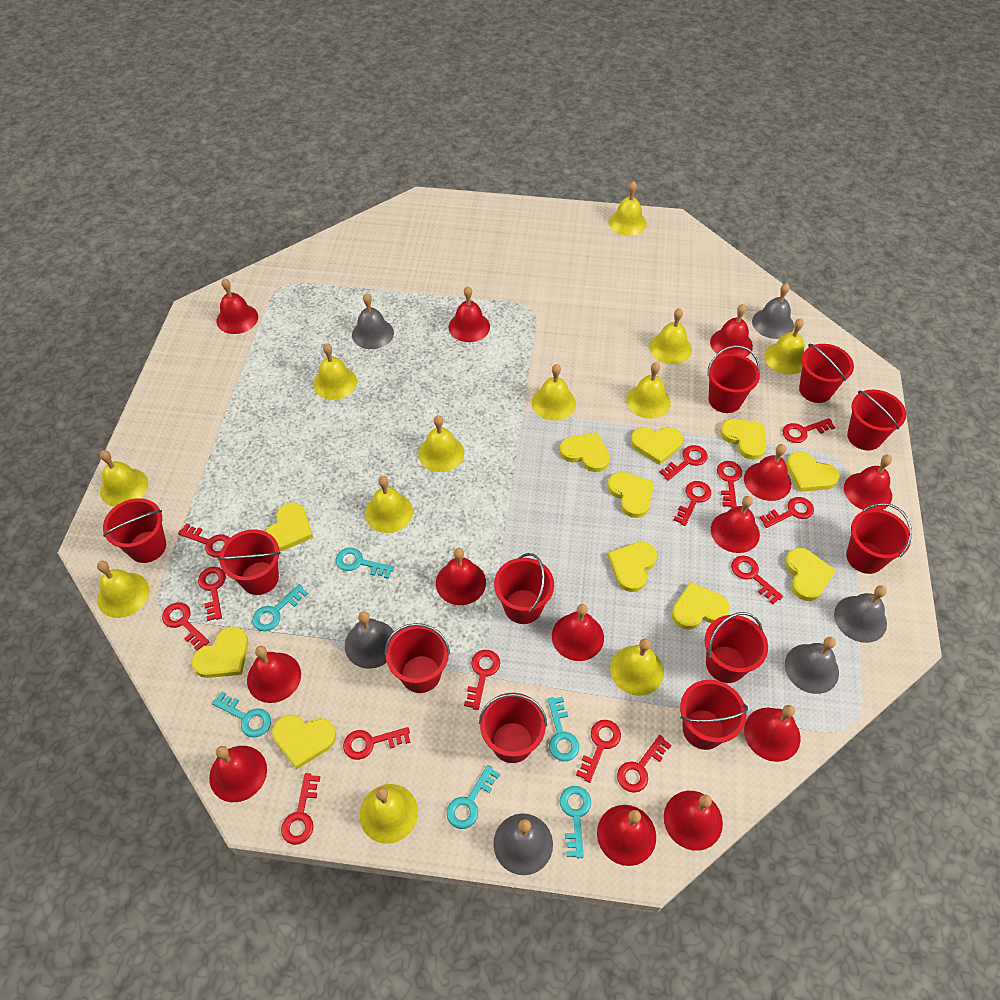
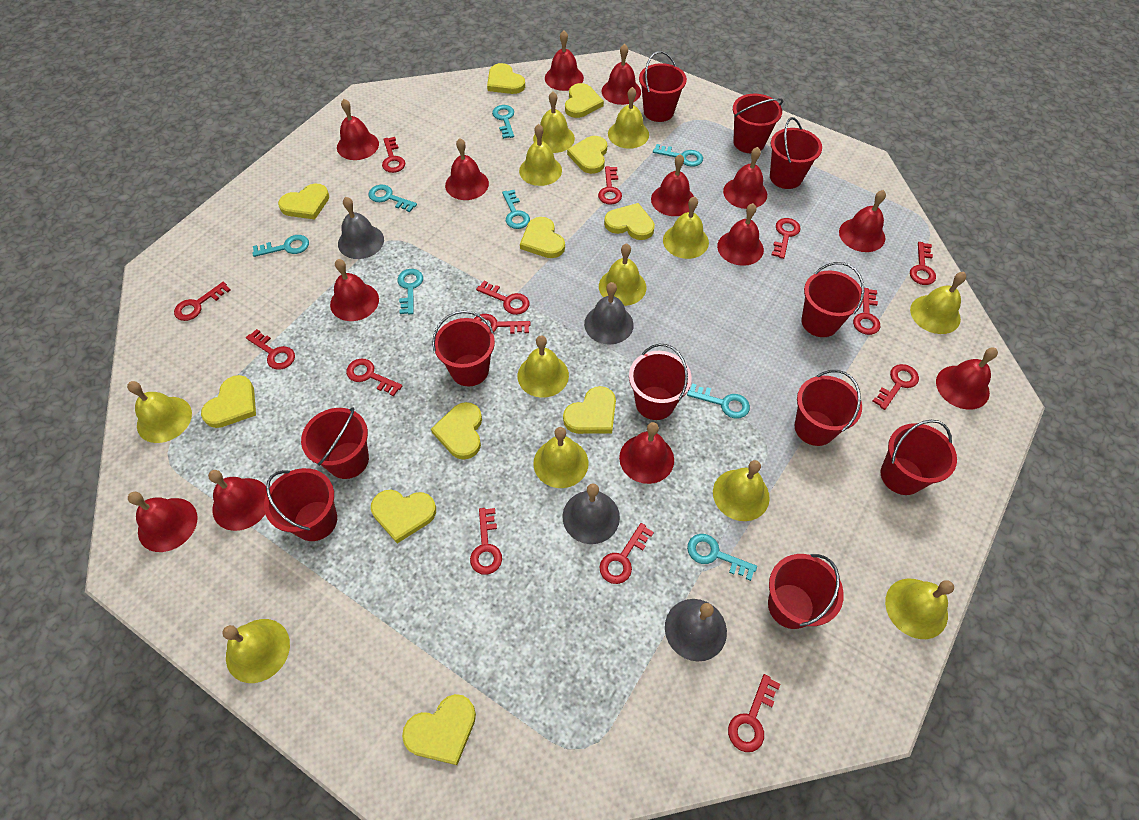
grey bell: [345,611,394,669] [352,293,394,349] [493,814,553,875] [752,283,794,339] [785,637,839,694] [834,585,887,643] = 6 -> [338,197,384,259] [562,483,620,544] [584,282,634,345] [665,599,727,662] = 4
turquoise key: [212,692,271,738] [252,584,308,631] [336,547,394,579] [446,765,500,829] [548,697,579,761] [560,786,591,858] = 6 -> [252,235,309,257] [369,185,417,212] [398,269,423,314] [492,105,514,139] [502,190,530,229] [653,144,703,167] [687,383,750,419] [687,534,757,581] = 8

